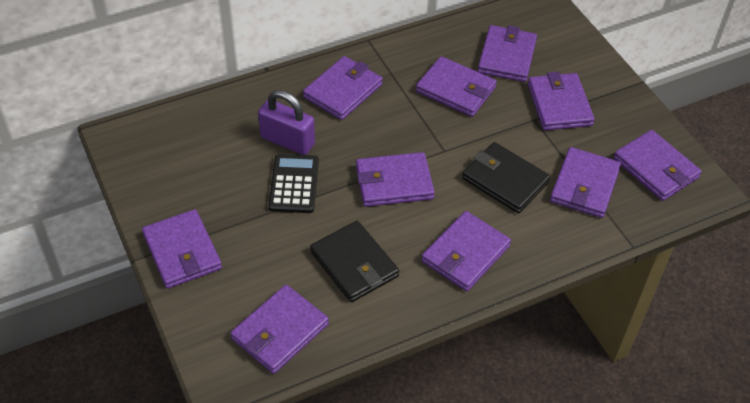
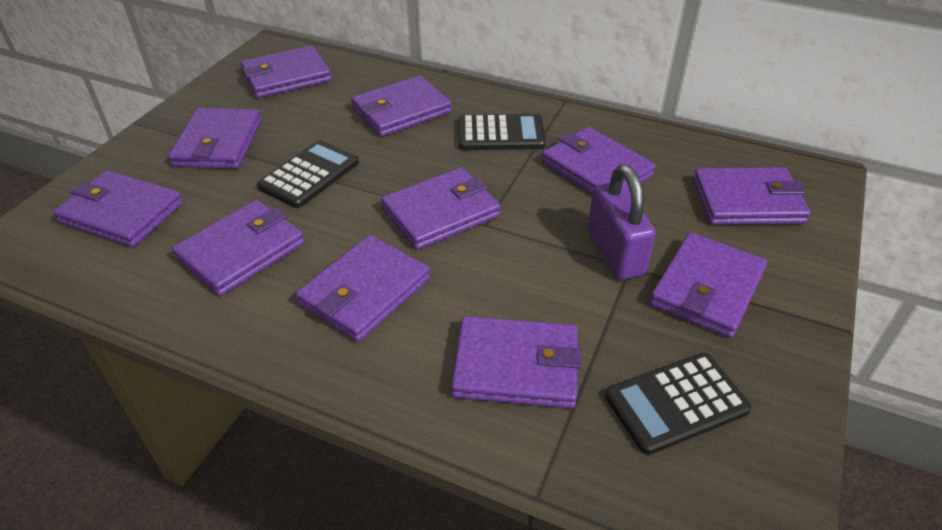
black calculator: [268,154,319,213] = 1 -> [257,140,359,208] [458,114,546,150] [605,353,752,455] = 3
black wallet: [310,221,399,302] [462,142,550,213] = 2 -> none = 0
purple wallet: [142,209,222,289] [230,285,329,374] [303,56,383,120] [356,152,435,207] [416,56,497,117] [421,211,511,291] [477,25,537,82] [528,72,595,130] [550,147,621,218] [613,130,702,201] = 10 -> [53,170,183,247] [168,107,262,169] [172,200,305,296] [241,45,332,98] [296,235,430,342] [351,75,452,137] [381,167,501,250] [451,316,581,409] [542,127,656,194] [650,232,767,338] [693,167,811,225] = 11

